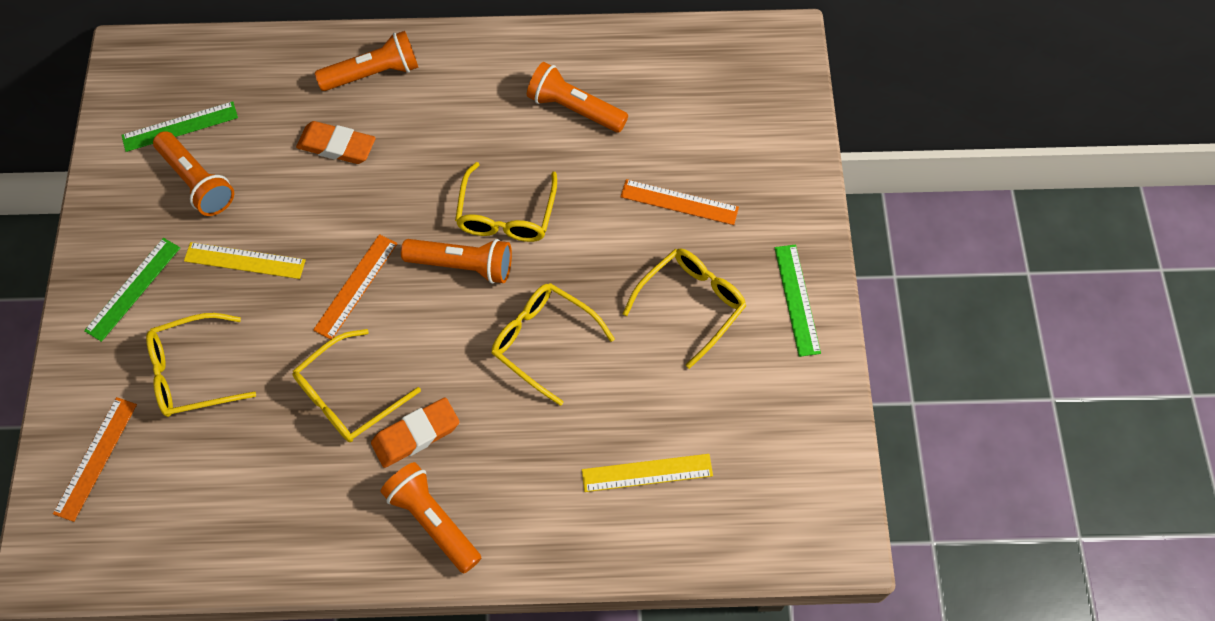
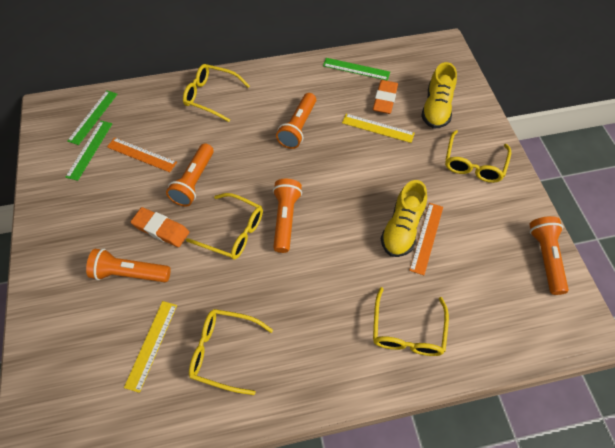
orange ruler: [53,397,137,522] [313,234,398,340] [620,179,739,225] = 3 -> [107,137,177,172] [409,203,443,275] = 2
yellow shoe: none = 0 -> [381,180,427,257] [421,62,457,129] = 2

